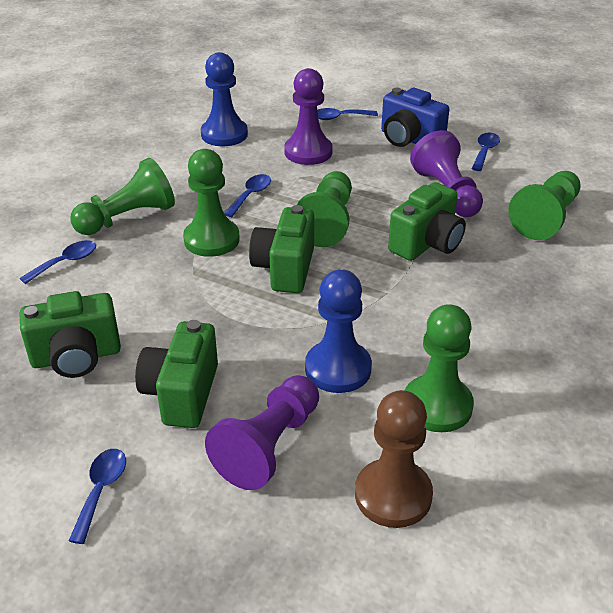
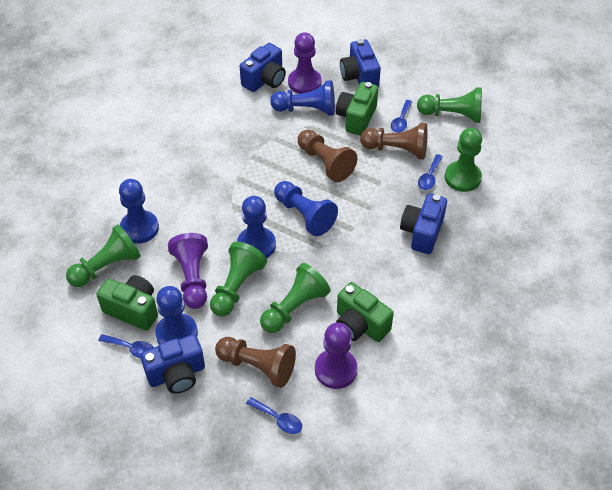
blue camera: [381,88,449,147] = 1 -> [140,334,205,394] [240,43,286,92] [340,39,381,88] [400,194,447,254] = 4
blue pawn: [201,52,248,146] [305,269,372,393] = 2 -> [119,179,159,244] [155,286,198,344] [237,196,276,258] [270,80,335,116] [274,181,338,236] = 5
blue spoon: [19,240,96,284] [69,449,126,544] [224,174,271,217] [317,108,378,120] [472,132,500,171] = 5 -> [98,334,154,358] [246,397,302,434] [391,100,412,133] [418,154,443,190] = 4
brown pawn: [355,390,433,528] = 1 -> [215,337,296,388] [298,130,357,182] [360,123,428,159] = 3
green camera: [20,291,121,378] [135,320,218,428] [249,205,314,293] [388,182,466,261] = 4 -> [96,275,158,331] [336,82,378,136] [336,282,394,342] = 3

